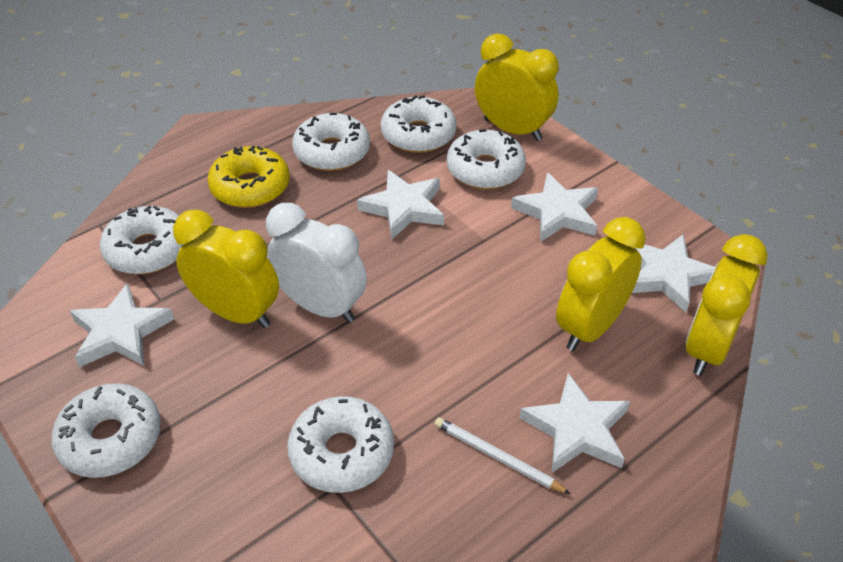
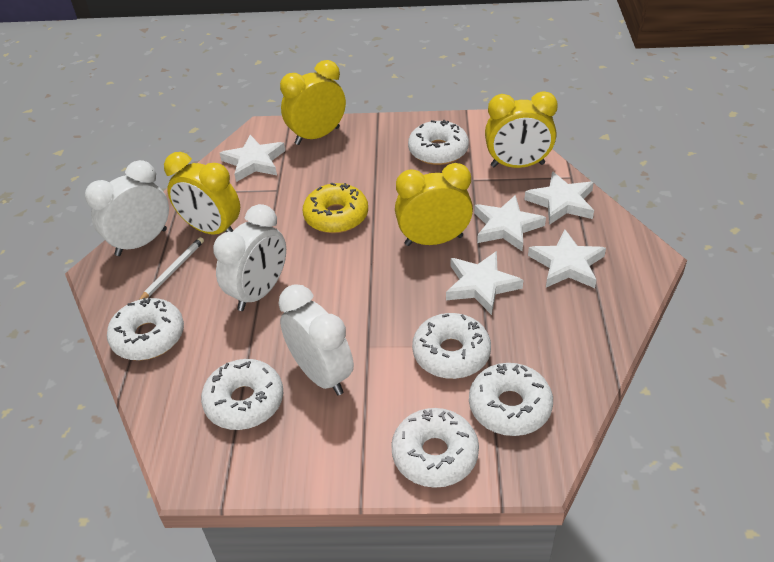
white clock: [266,203,367,323] = 1 -> [85,160,169,256] [213,204,286,311] [278,284,354,395] = 3

